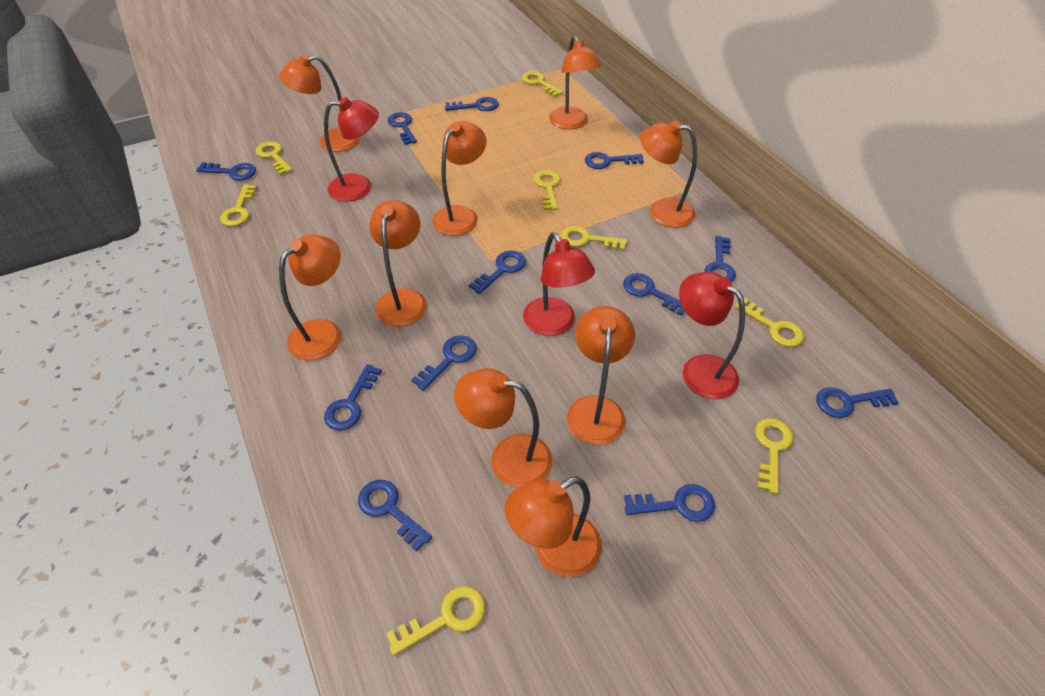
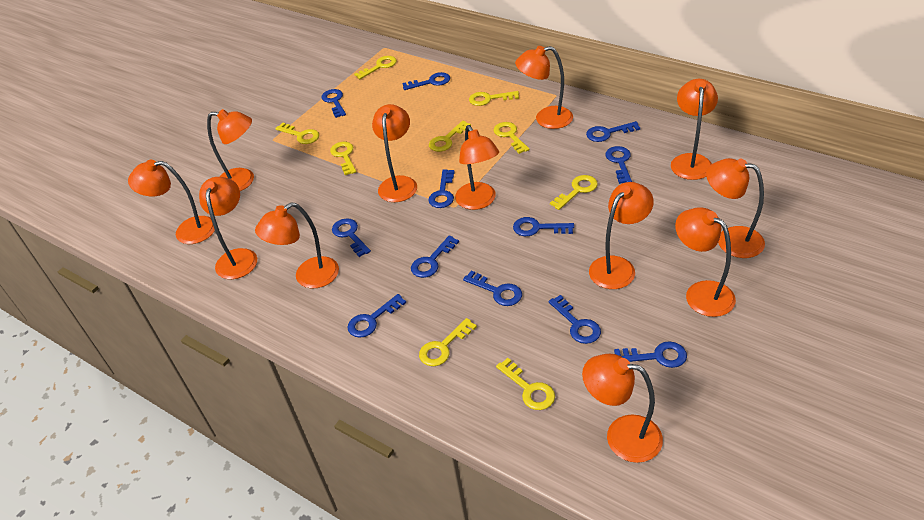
orange lamp: [279,54,360,152] [279,235,341,360] [369,200,427,327] [432,121,486,236] [454,368,552,488] [505,476,602,577] [549,35,601,129] [567,306,635,445] [640,120,697,228] = 9 -> [128,160,215,244] [199,177,257,279] [207,109,254,191] [255,202,339,288] [372,104,417,202] [455,125,499,210] [515,46,573,129] [582,354,663,463] [589,182,654,289] [671,79,718,180] [675,207,736,317] [706,158,765,258] = 12
red lamp: [324,97,379,202] [523,232,595,336] [679,272,745,400] = 3 -> none = 0
yellow key: [220,184,257,227] [256,141,292,175] [386,586,485,656] [522,71,563,97] [534,170,561,210] [561,226,627,250] [735,298,804,347] [755,418,793,494] = 8 -> [275,123,319,144] [330,142,356,175] [354,56,397,79] [419,318,477,366] [429,121,471,152] [469,91,519,106] [493,122,530,154] [496,358,555,410] [550,175,598,210] = 9

